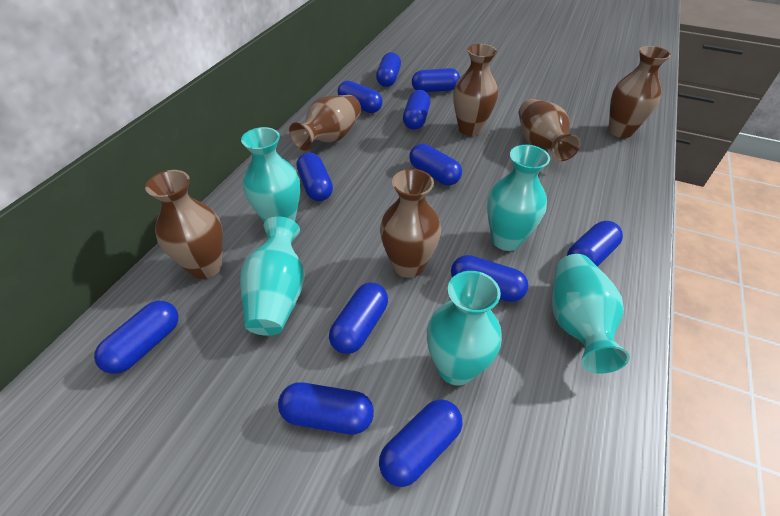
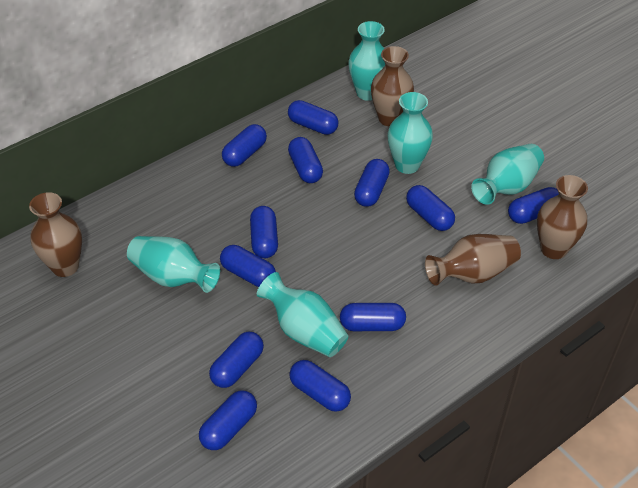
brown vase: [145,170,223,279] [289,95,361,150] [380,169,441,278] [453,44,498,136] [519,99,581,161] [609,46,671,138] = 6 -> [29,192,82,277] [371,46,414,127] [425,234,521,286] [537,175,588,259] = 4

